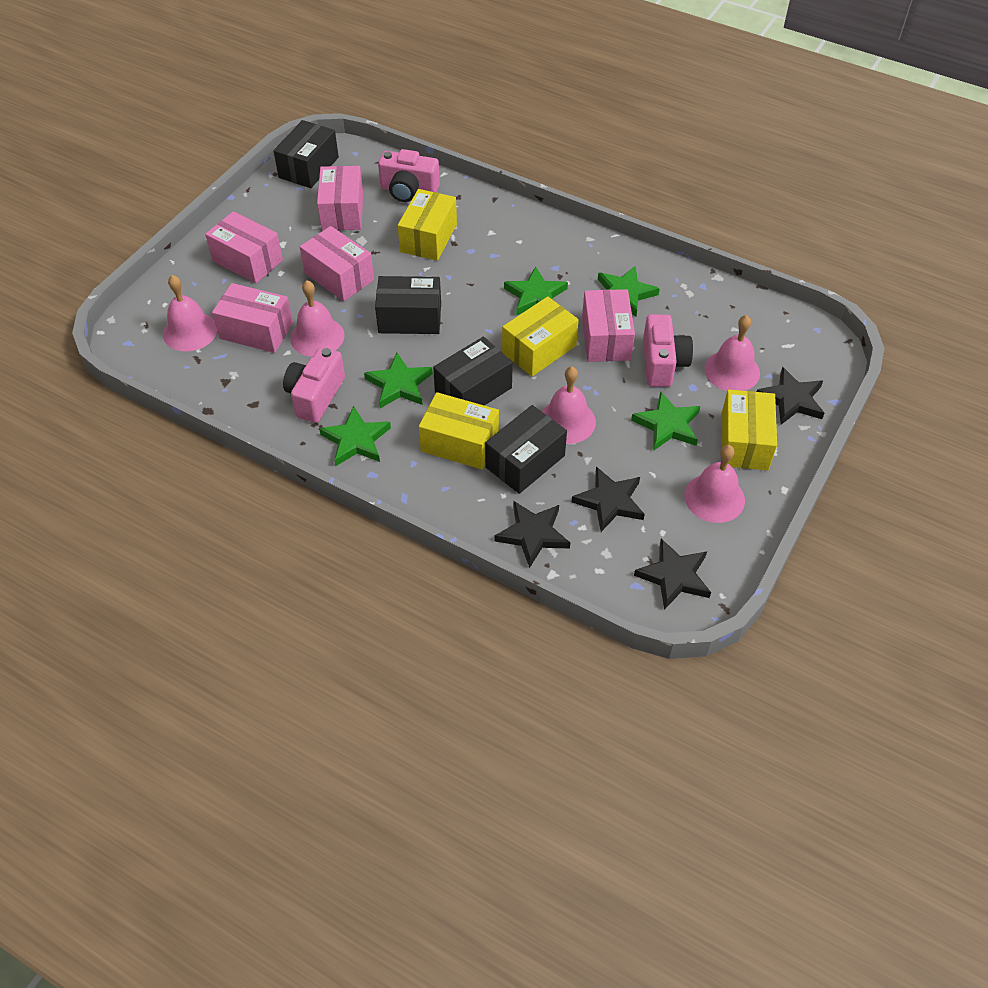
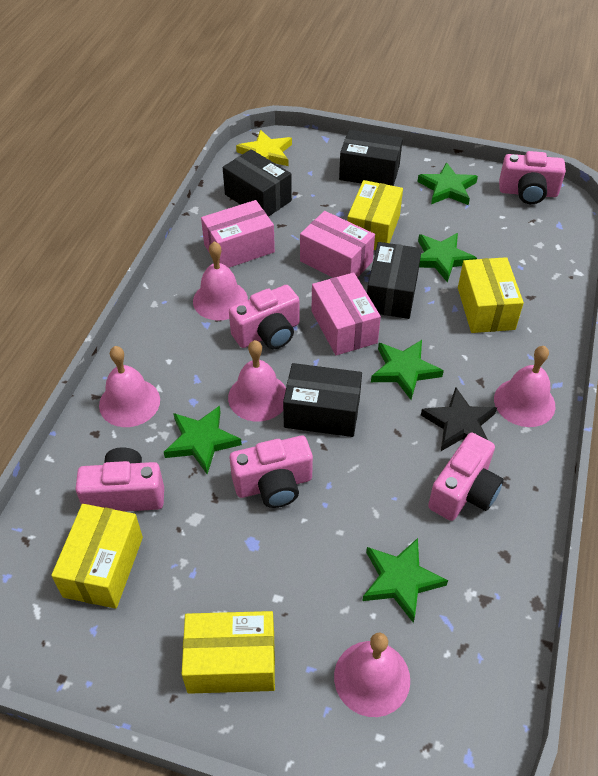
black star: [494,501,570,568] [571,467,645,532] [634,538,711,610] [757,367,824,425] = 4 -> [421,388,497,451] = 1
pink box: [205,211,283,283] [212,283,293,353] [300,226,374,301] [317,166,363,231] [582,289,635,362] = 5 -> [201,200,275,268] [300,211,375,278] [311,273,381,355] = 3
pink camera: [283,347,345,423] [378,149,440,202] [643,314,693,387] = 3 -> [75,447,164,512] [229,285,300,349] [230,436,313,508] [428,433,504,521] [499,151,566,204] = 5
yellow star: none = 0 -> [236,130,292,166] = 1

